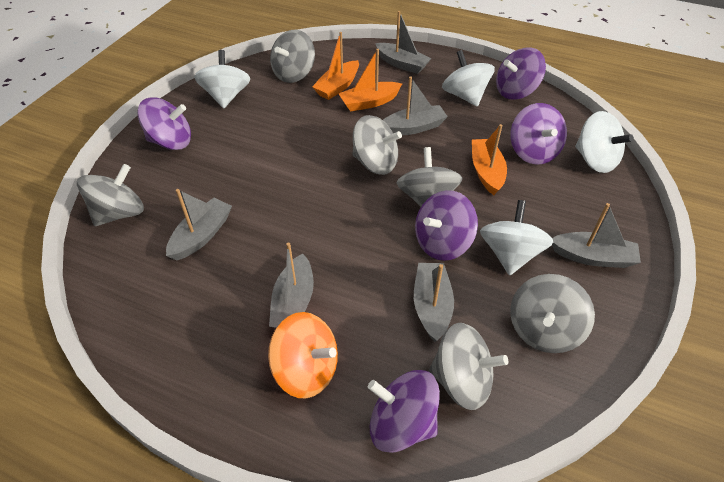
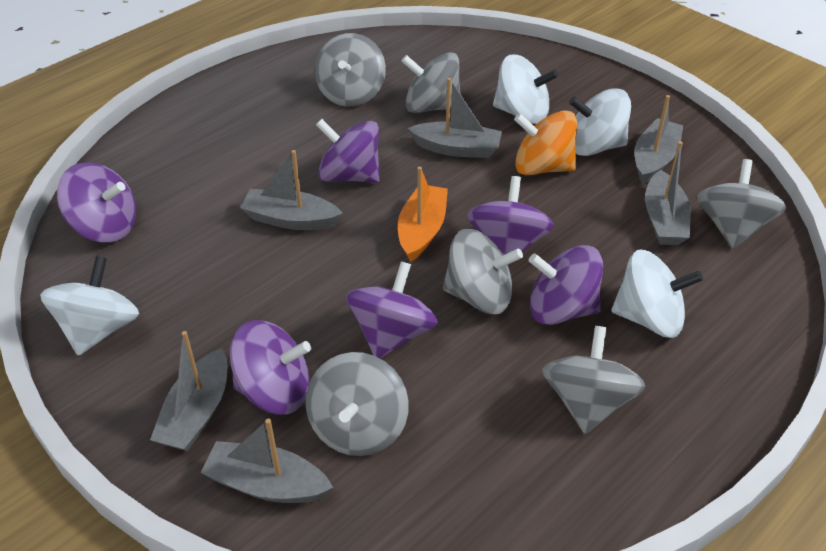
orange boat: [312,32,359,100] [339,49,402,112] [472,124,507,195] = 3 -> [398,167,448,262] = 1
purple spinning top: [137,97,191,150] [368,370,440,453] [415,190,478,261] [496,48,546,100] [510,103,567,164] = 5 -> [57,162,136,242] [230,320,311,415] [316,119,380,183] [346,261,438,359] [467,176,554,265] [529,245,603,325] = 6

